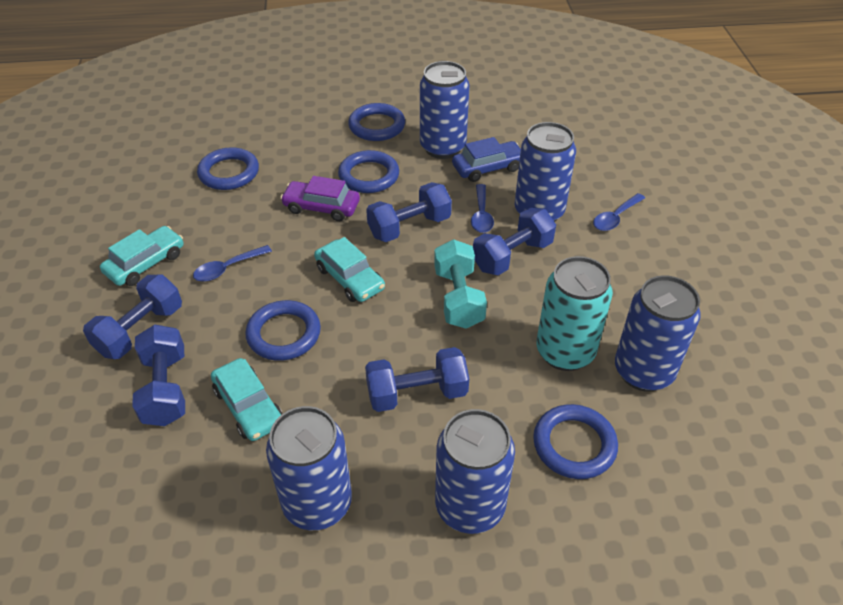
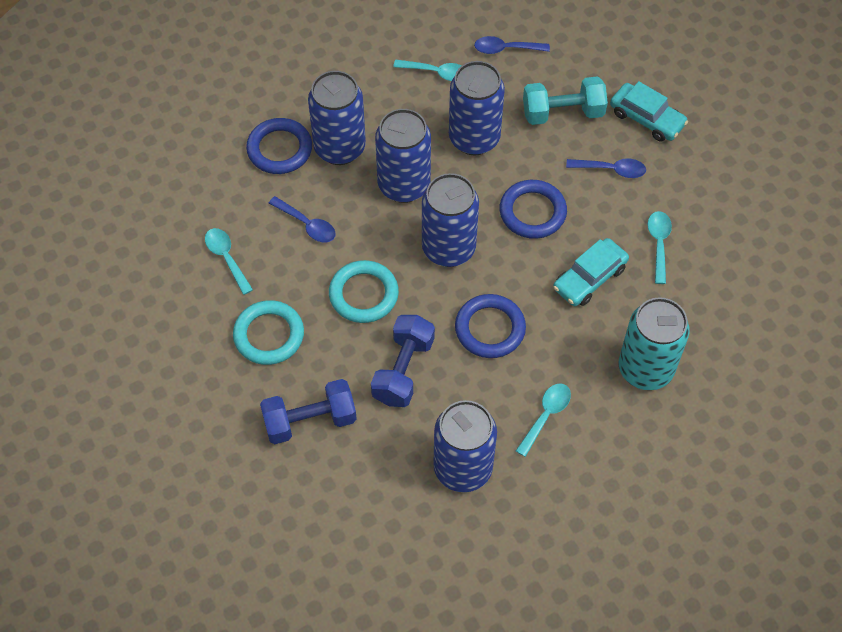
blue car: [452,137,521,182] = 1 -> none = 0
blue dumbbell: [83,275,182,359] [132,325,185,426] [365,347,469,412] [366,182,452,242] [473,208,556,275] = 5 -> [260,379,357,444] [371,315,435,407] = 2
blue ring: [197,147,259,190] [245,300,321,361] [338,150,399,193] [348,103,405,141] [533,404,618,479] = 5 -> [246,118,312,174] [455,294,526,358] [500,180,567,239] = 3
purple car: [280,176,360,221] = 1 -> none = 0
turquoise car: [100,226,183,286] [211,358,283,441] [314,237,385,302] = 3 -> [553,238,629,306] [610,81,688,142] = 2
turquoise ring: none = 0 -> [233,300,304,365] [329,260,399,323] = 2
turquoise spoon: none = 0 -> [205,228,253,295] [393,60,462,81] [516,384,571,457] [648,211,672,284] = 4

